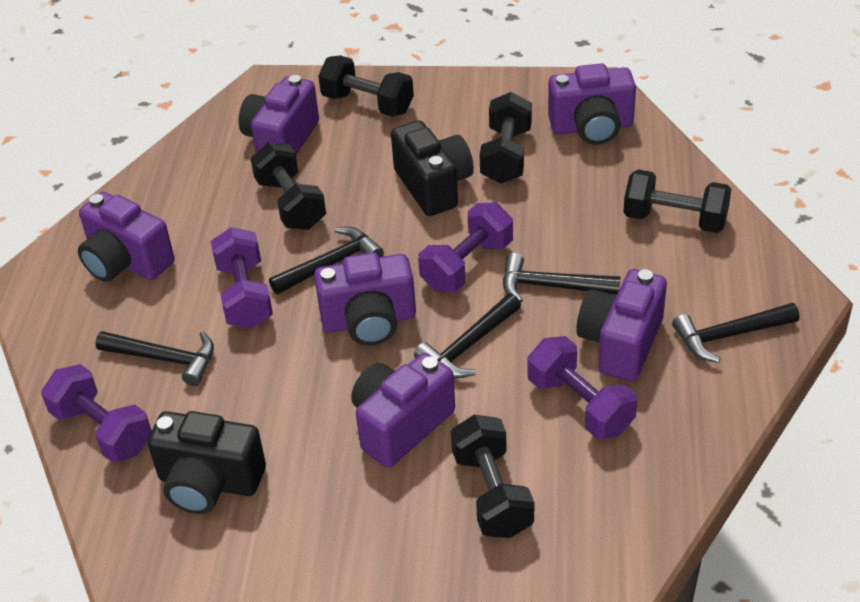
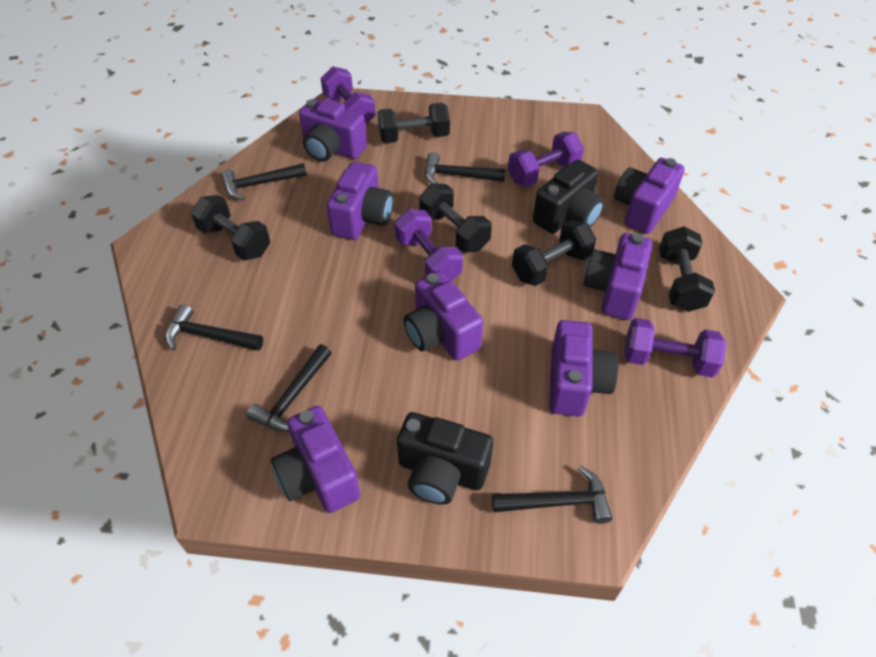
purple camera: [78,192,174,282] [239,75,319,154] [314,252,416,346] [351,353,455,468] [548,63,636,145] [576,269,667,381] = 6 -> [271,406,360,513] [299,98,367,162] [327,162,393,240] [404,271,483,361] [549,320,618,416] [583,233,652,320] [614,158,685,234] = 7

